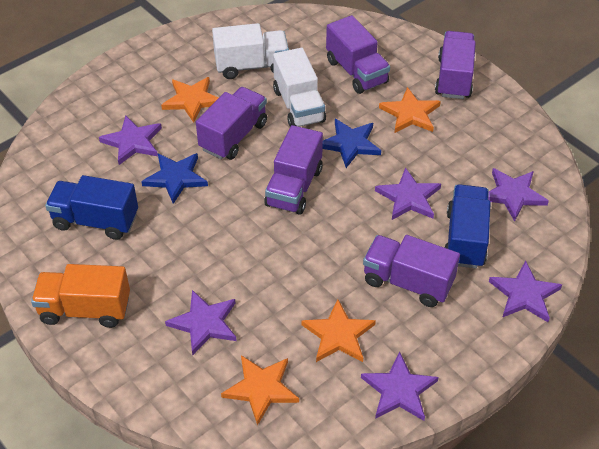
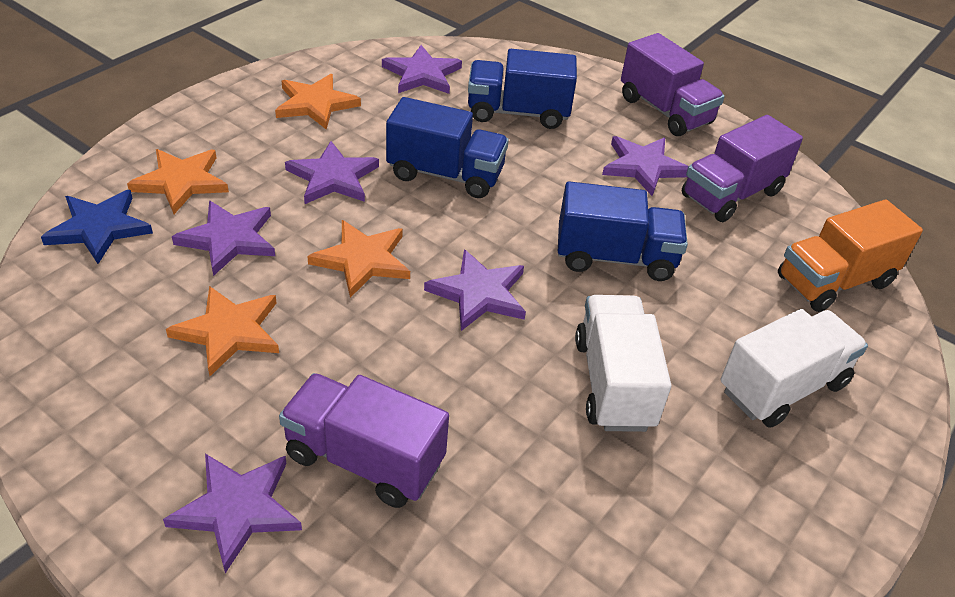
blue star: [141,153,208,204] [322,119,381,168] = 2 -> [41,190,153,264] = 1
blue truck: [45,175,138,240] [444,184,491,268] = 2 -> [386,97,509,198] [468,49,577,129] [558,181,688,281] = 3
purple truck: [196,87,267,160] [264,125,323,215] [326,15,390,94] [363,235,460,307] [435,31,476,99] = 5 -> [279,373,449,508] [621,33,725,136] [682,115,803,222] = 3

